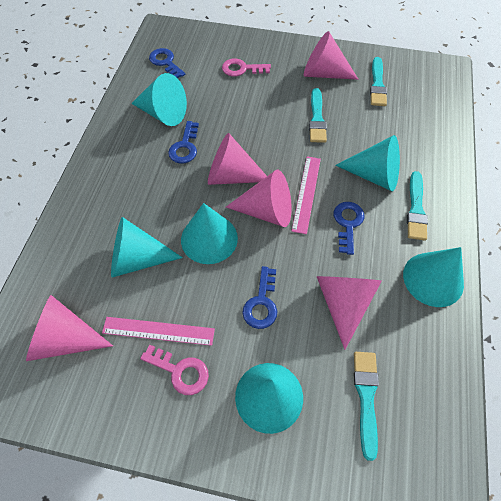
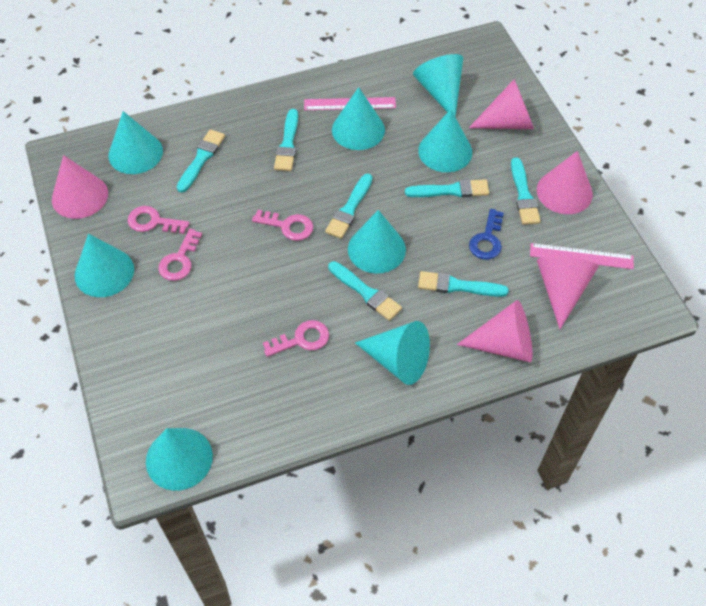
blue key: [149,48,185,78] [168,121,199,164] [242,266,277,329] [334,202,365,255] = 4 -> [469,209,504,260] = 1
pink key: [140,345,209,395] [222,58,271,77] = 2 -> [128,206,189,234] [158,229,202,281] [252,210,313,241] [263,320,329,357] = 4
turquoise brush: [309,88,327,143] [354,352,379,461] [370,57,387,106] [407,171,428,241] = 4 -> [177,129,225,193] [274,109,298,171] [325,174,372,239] [328,261,402,321] [405,179,489,197] [418,271,509,297] [511,157,541,225] = 7
turquoise cone: [111,217,183,278] [131,73,187,126] [181,203,238,264] [235,363,303,434] [335,135,400,191] [403,247,464,307] = 6 -> [75,234,134,297] [109,111,163,174] [146,428,213,491] [332,87,385,150] [348,210,406,274] [355,321,430,385] [413,54,463,117] [418,109,472,172] = 8

